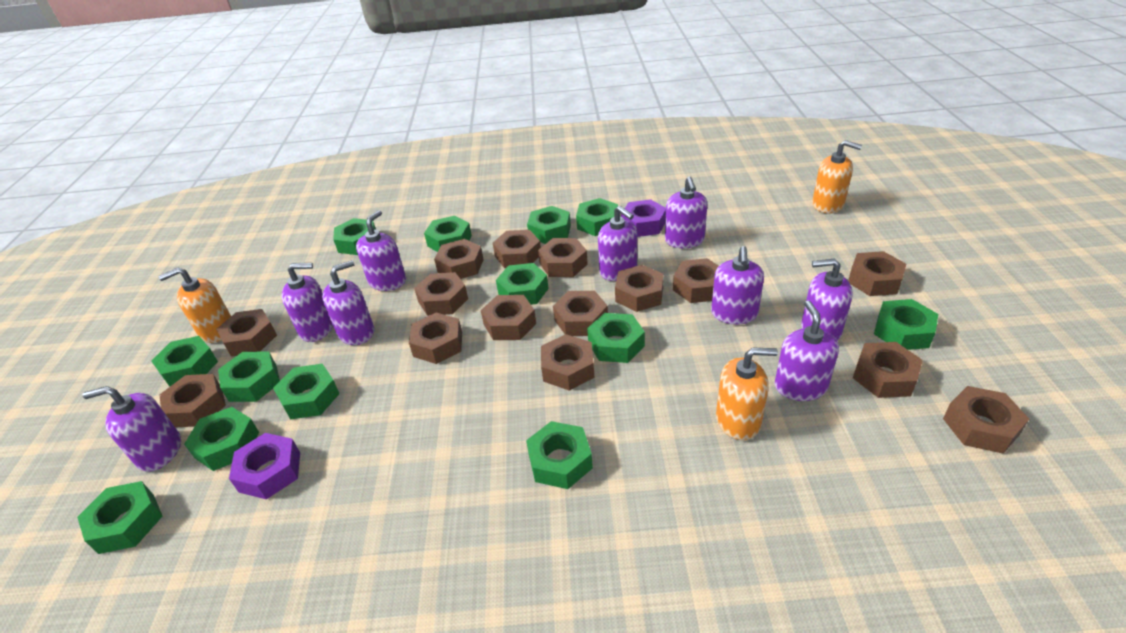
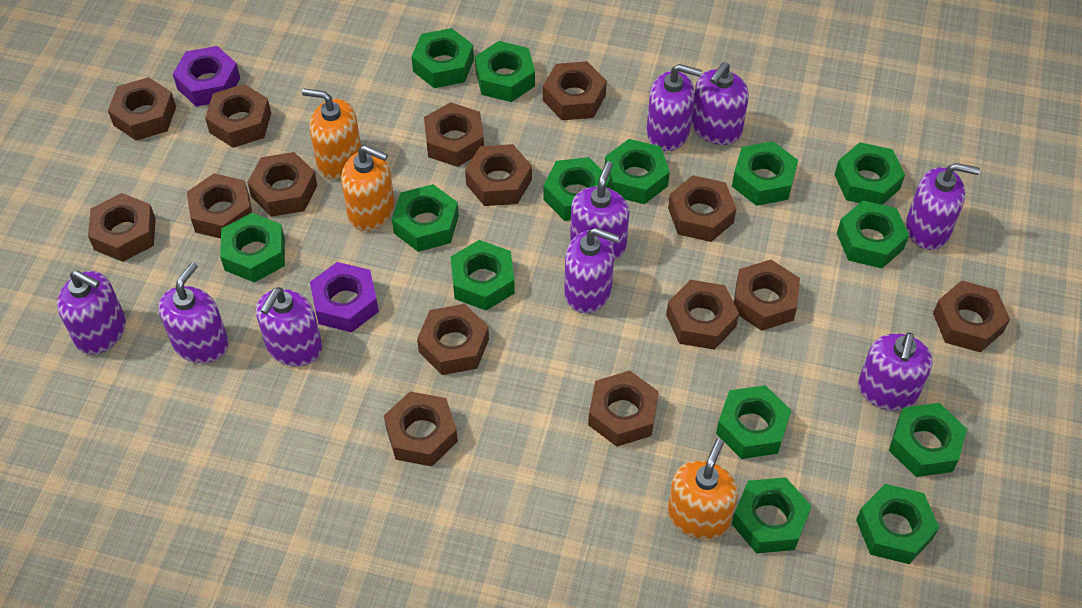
green nut: [77,481,163,554] [152,336,218,386] [184,407,259,471] [218,351,280,402] [273,364,340,419] [333,218,376,255] [424,216,472,252] [496,263,549,305] [526,421,593,489] [527,206,571,244] [576,198,618,236] [587,313,645,363] [874,299,938,350] = 13 -> [220,213,285,283] [392,184,459,252] [411,28,474,88] [451,240,515,311] [475,41,535,102] [544,157,610,221] [605,139,670,204] [716,385,792,459] [732,141,798,206] [732,477,811,553] [835,142,905,205] [837,201,909,268] [856,484,939,564] [889,403,967,477] = 14

